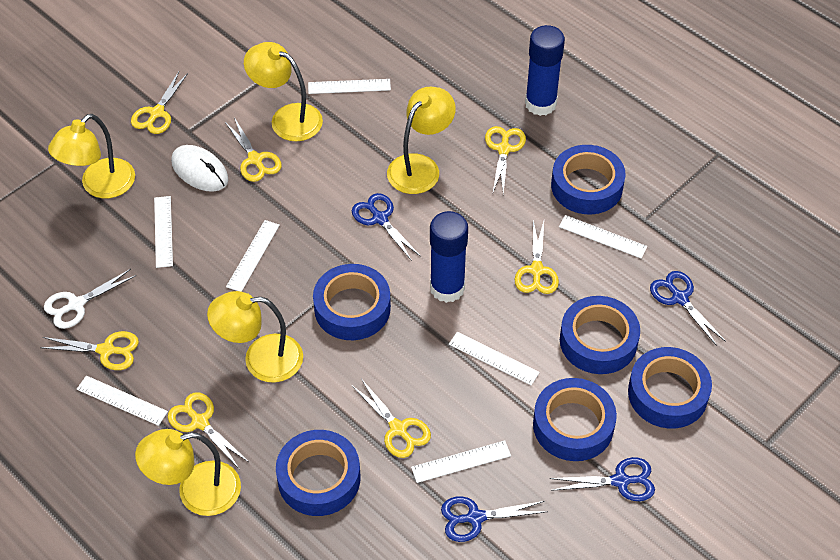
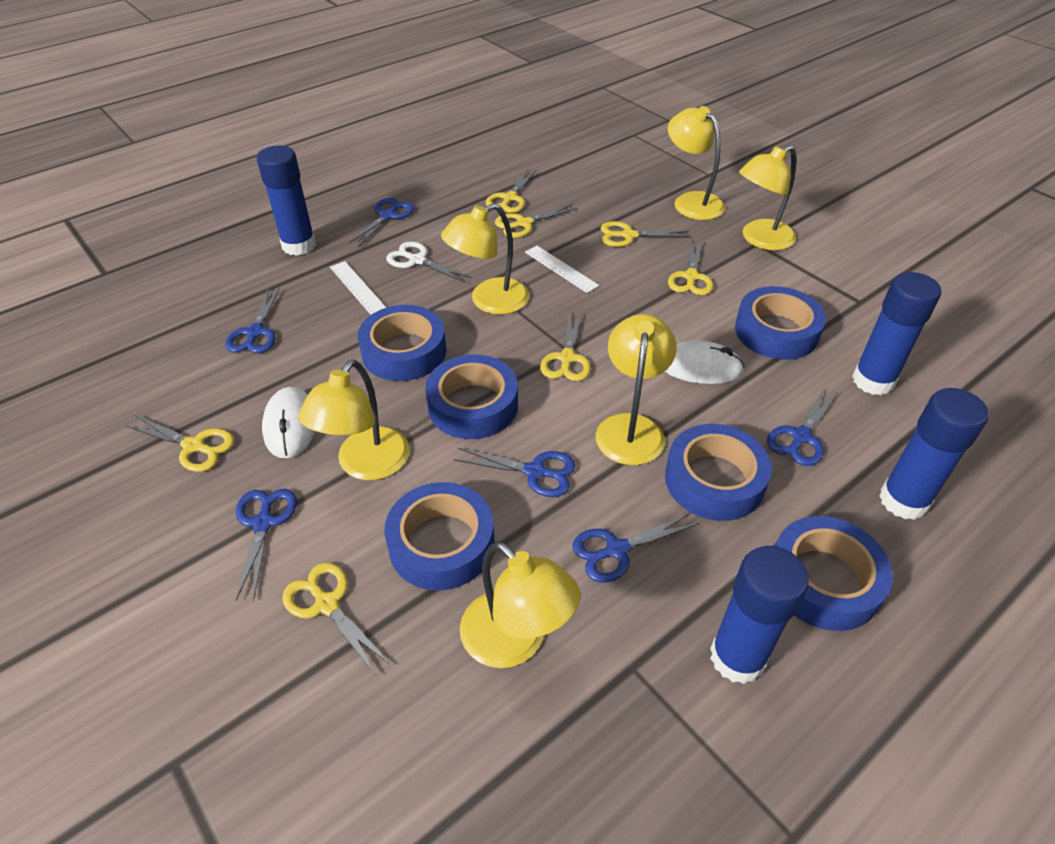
blue glue stick: [430,211,468,303] [525,25,565,116] = 2 -> [257,145,316,256] [710,546,809,684] [852,272,941,396] [879,388,988,520] = 4
blue scissors: [352,193,421,261] [441,497,548,542] [550,457,655,501] [650,271,726,346] = 4 -> [225,287,280,353] [236,489,297,601] [349,198,414,247] [453,448,576,497] [572,513,700,583] [767,387,838,466] = 6
white mouse: [171,145,229,192] = 1 -> [262,387,315,458] [665,340,745,384] = 2
white ruler: [77,376,168,426] [154,196,173,268] [226,220,280,292] [308,79,391,94] [411,440,511,483] [449,332,540,385] [559,215,648,259] = 7 -> [330,261,386,315] [525,246,599,293] = 2
yellow lamp: [48,114,135,198] [135,429,241,516] [207,291,303,382] [244,42,323,141] [387,87,456,194] = 5 -> [298,359,410,480] [441,203,529,314] [460,541,581,668] [596,314,677,465] [668,106,725,220] [739,145,796,250] = 6

